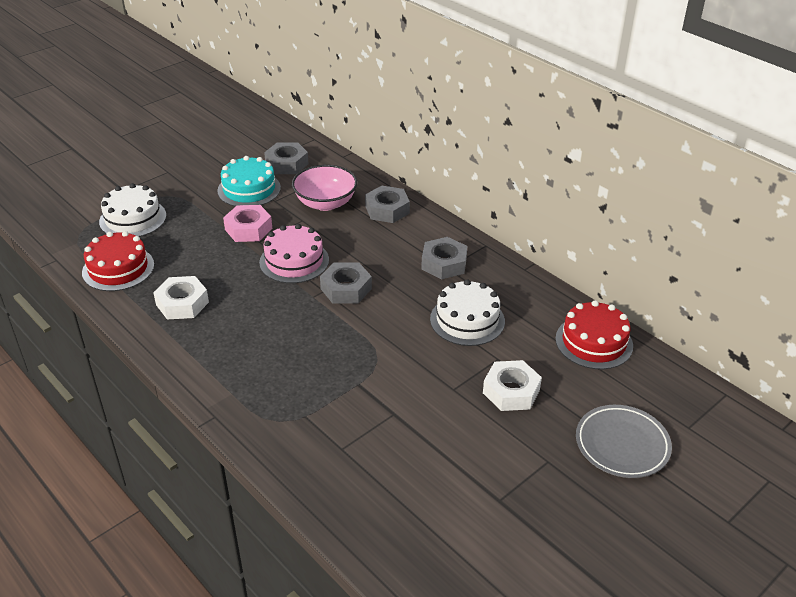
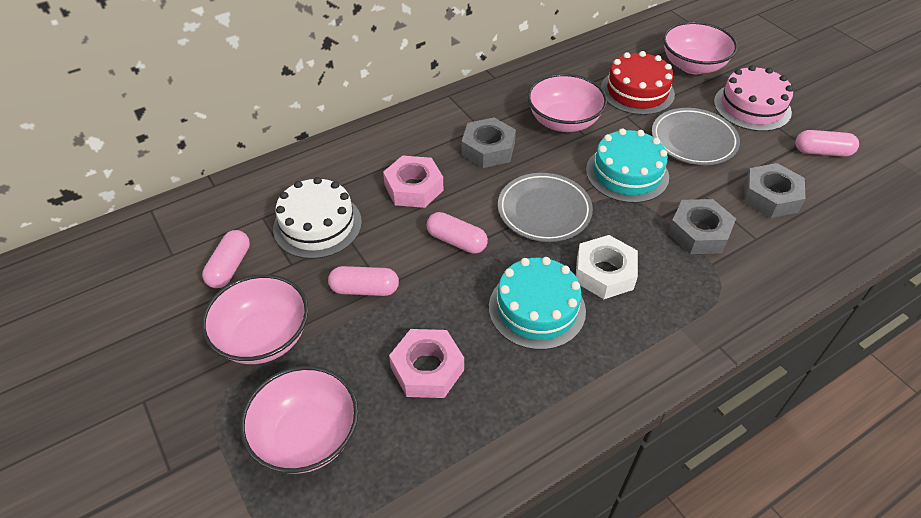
grey nut: [264,143,308,174] [320,262,372,304] [365,186,410,223] [421,237,467,279] = 4 -> [462,118,516,168] [668,199,736,254] [743,163,806,218] = 3
grey plate: [576,405,672,478] = 1 -> [498,173,593,242] [652,108,740,165] = 2
pink bowl: [292,165,357,211] = 1 -> [201,274,308,364] [240,366,358,474] [527,74,607,132] [663,22,738,74] = 4
pink capsule: none = 0 -> [202,230,250,288] [328,266,399,296] [427,212,488,254] [795,130,859,157] = 4
pink nut: [223,205,272,242] = 1 -> [383,155,443,208] [389,329,464,398] = 2
red cake: [82,231,154,291] [555,300,633,369] = 2 -> [601,51,675,115] = 1
turquoise cake: [217,156,281,207] = 1 -> [489,257,586,350] [586,128,669,203] = 2
white cake: [99,183,166,237] [430,279,505,346] = 2 -> [273,177,362,259] = 1
white nut: [153,276,209,320] [483,360,542,411] = 2 -> [576,235,638,299] = 1

